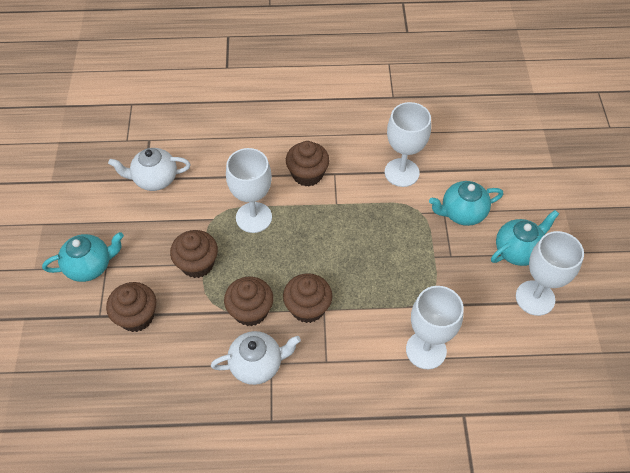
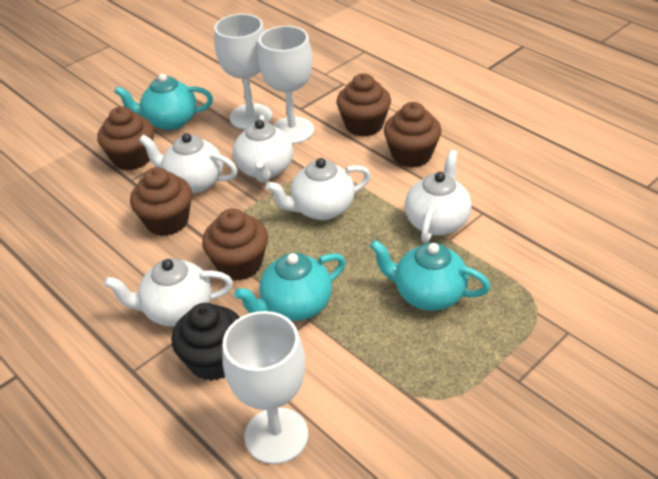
black cupcake: none = 0 -> [171,303,240,381] = 1
white goblet: [226,148,272,233] [385,102,431,187] [406,286,464,369] [516,231,584,316] = 4 -> [214,14,272,130] [222,311,308,464] [258,26,314,144] = 3
white teapot: [108,148,191,191] [211,331,301,385] = 2 -> [104,258,233,327] [139,133,238,193] [233,115,293,183] [266,158,371,220] [405,150,472,243] = 5

